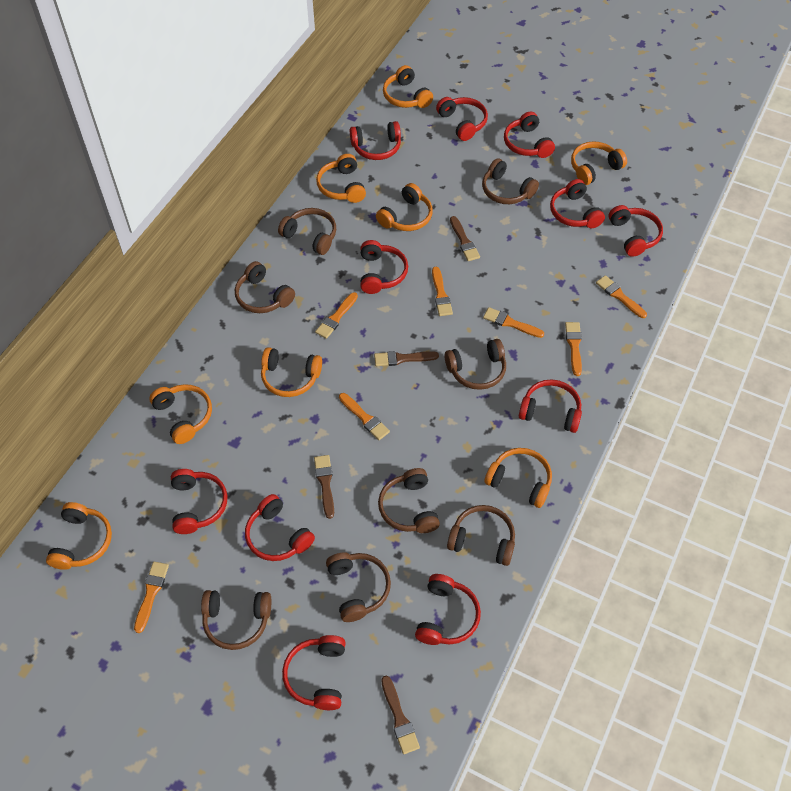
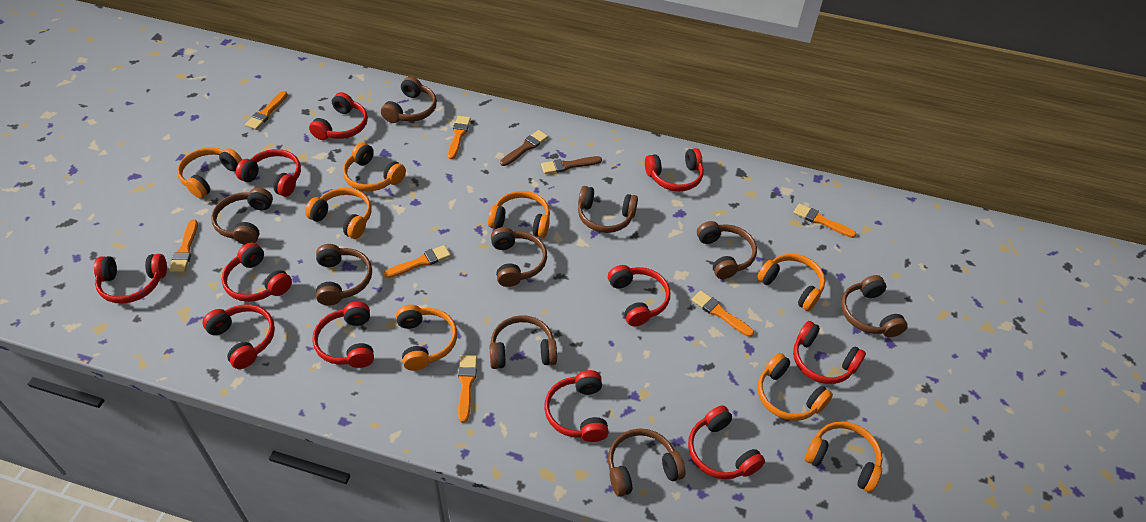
brown brush: [314,455,334,519] [374,351,439,366] [381,676,420,754] [450,216,480,261] = 4 -> [500,130,548,166] [541,156,602,174] = 2
brown headphones: [201,590,271,650] [235,261,295,313] [278,208,336,255] [326,552,391,622] [378,468,440,533] [445,339,506,390] [447,505,515,566] [482,158,539,204] = 8 -> [211,188,273,245] [316,244,372,306] [381,77,437,123] [489,315,557,369] [491,227,547,287] [578,186,638,233] [608,428,685,497] [697,221,757,279] [841,275,907,337] = 9

